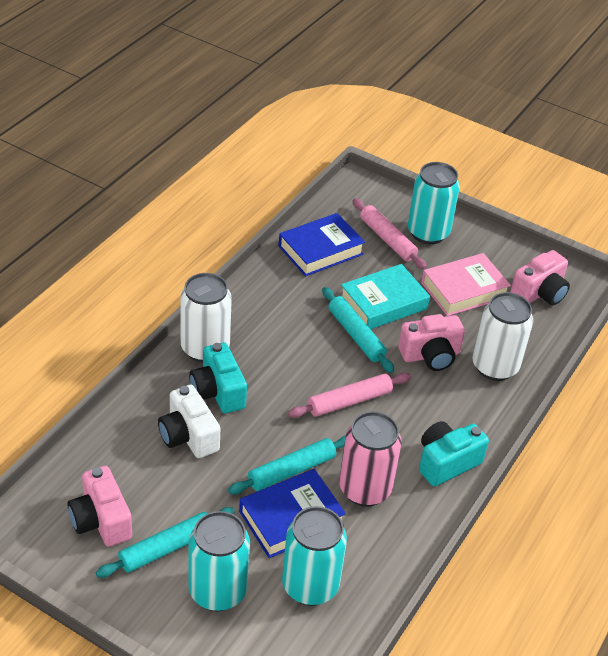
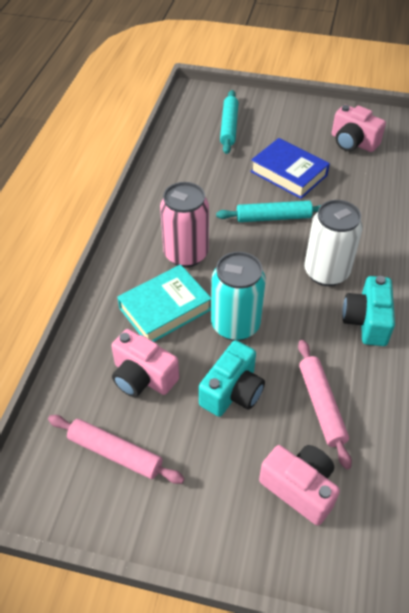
blue book: [239,469,346,558] [279,213,365,276] = 2 -> [250,138,330,199] = 1
pink book: [421,253,511,316] = 1 -> none = 0
turquoise can: [188,511,250,611] [282,506,347,606] [408,162,460,244] = 3 -> [211,252,266,341] = 1
turquoise rolling pin: [96,507,235,578] [228,435,346,495] [322,287,394,373] = 3 -> [216,201,321,222] [220,90,238,154] = 2
white camera: [158,385,220,458] = 1 -> none = 0
white can: [180,273,232,363] [472,292,533,381] = 2 -> [304,200,363,286] = 1

